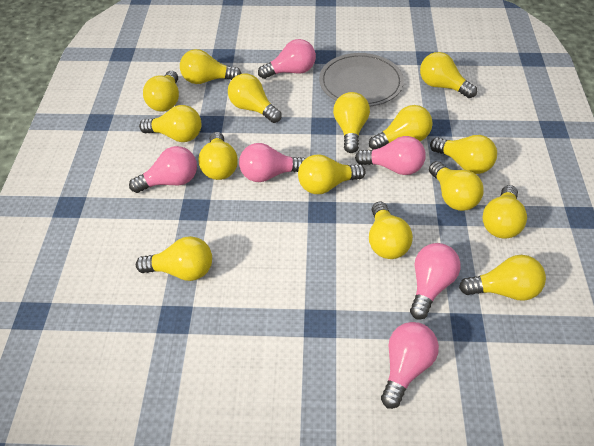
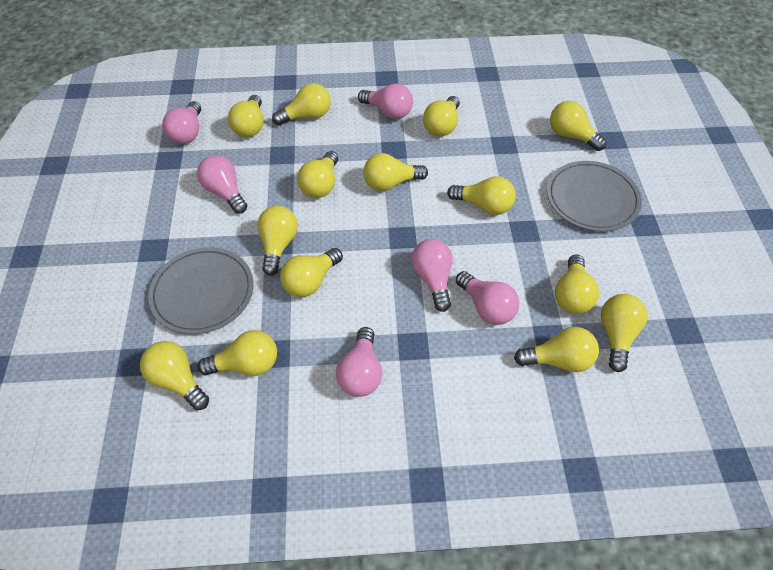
grey plate: [319,53,404,106] = 1 -> [148,247,254,334] [547,161,642,232] = 2
yellow light bulb: [136,236,212,281] [139,105,201,142] [143,71,179,112] [180,49,242,84] [199,132,238,180] [228,74,282,123] [298,154,366,194] [333,92,370,153] [369,105,433,150] [369,201,413,259] [420,52,477,98] [429,161,484,211] [430,135,497,174] [459,255,546,301] [482,185,527,238] = 15 -> [140,341,209,410] [198,330,277,376] [228,95,263,137] [257,206,298,276] [272,83,331,125] [280,248,343,297] [297,151,338,198] [363,153,428,191] [423,96,460,136] [447,176,516,215] [514,327,599,372] [550,101,606,151] [555,254,599,314] [601,294,648,372] = 14

